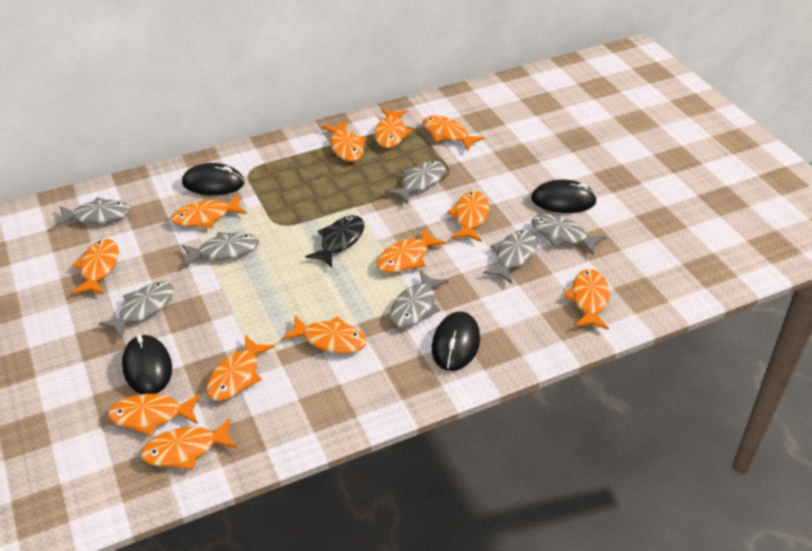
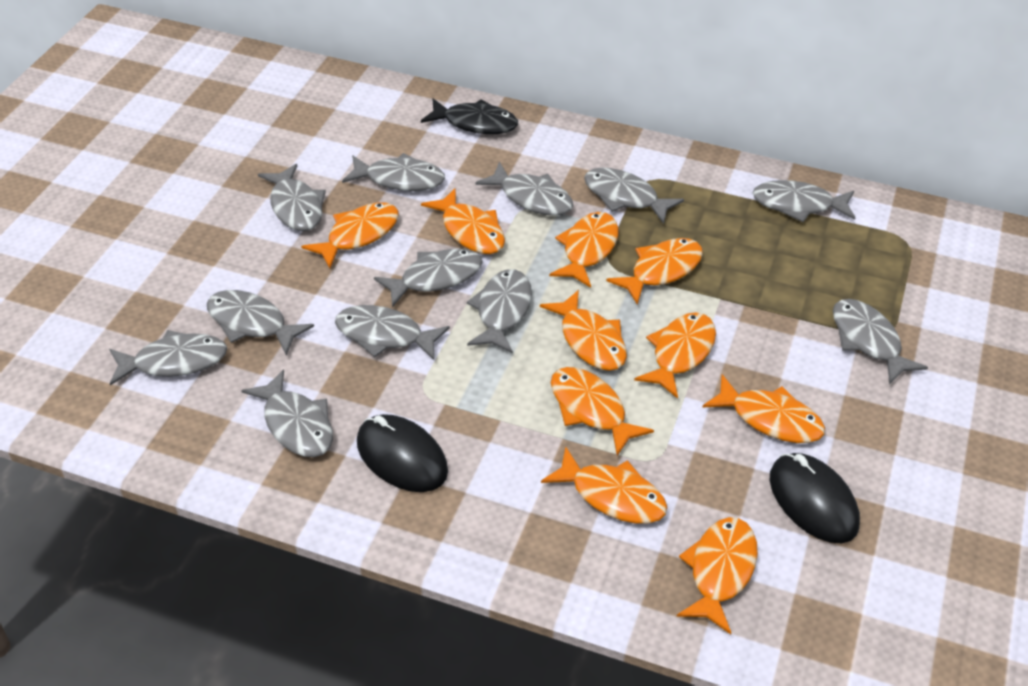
black mouse: [122,334,172,394] [182,163,244,195] [432,312,480,371] [531,180,597,213] = 4 -> [357,414,448,492] [770,453,860,543] = 2
grey fish: [55,197,131,227] [98,281,174,339] [182,232,259,267] [385,161,446,204] [390,270,449,328] [483,230,538,284] [531,214,607,256] = 7 -> [109,330,227,385] [207,290,314,355] [241,369,333,457] [258,164,326,231] [335,305,450,360] [342,153,445,191] [374,248,483,307] [467,269,532,353] [475,162,573,216] [584,168,684,224] [753,180,855,222] [833,299,928,385] = 12
orange fish: [71,239,119,294] [108,393,201,436] [141,418,237,470] [171,195,247,228] [206,335,275,401] [282,315,367,354] [322,121,366,162] [374,109,413,148] [376,228,446,273] [423,115,485,151] [447,191,489,242] [564,269,610,330] = 12 -> [301,202,399,268] [421,188,505,254] [540,290,627,371] [541,447,668,524] [549,212,619,288] [551,367,654,456] [606,238,703,305] [634,312,716,399] [677,517,758,634] [702,374,825,443] = 10

